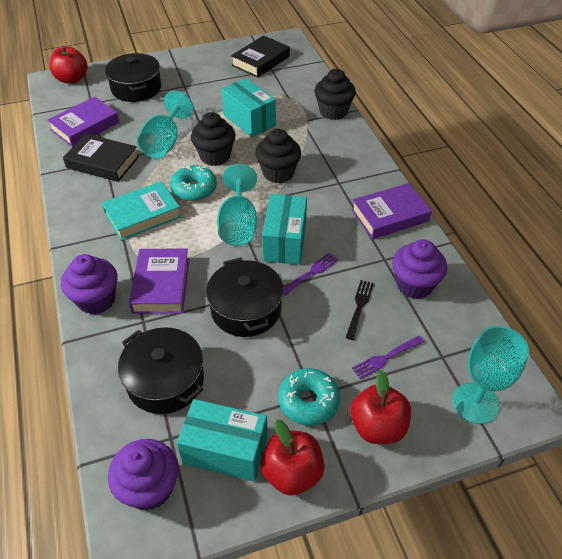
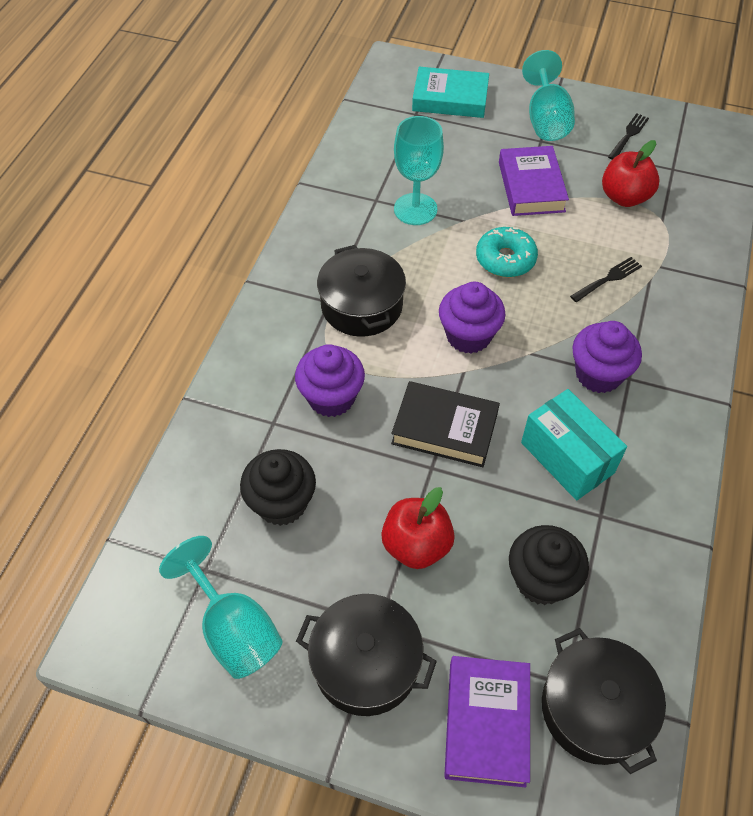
black book: [63,134,139,182] [231,35,290,78] = 2 -> [391,381,500,467] = 1
black cupcake: [191,112,236,166] [255,129,301,183] [314,69,356,120] = 3 -> [240,449,316,526] [509,525,589,605] = 2
black fork: [346,280,374,340] = 1 -> [570,257,642,302] [608,113,649,160] = 2
purple book: [47,97,120,147] [129,249,189,314] [351,183,432,239] = 3 -> [444,656,530,788] [499,146,569,216] = 2
purple fork: [283,253,338,296] [352,336,424,379] = 2 -> none = 0
red apple: [49,46,88,84] [260,419,325,496] [350,370,411,444] = 3 -> [381,487,455,569] [602,140,660,207] = 2
turquoise box: [177,399,268,482] [222,78,276,137] [262,194,307,265] = 3 -> [521,389,627,500] = 1
turquoise donut: [170,165,217,201] [278,368,340,426] = 2 -> [476,227,538,277] = 1

